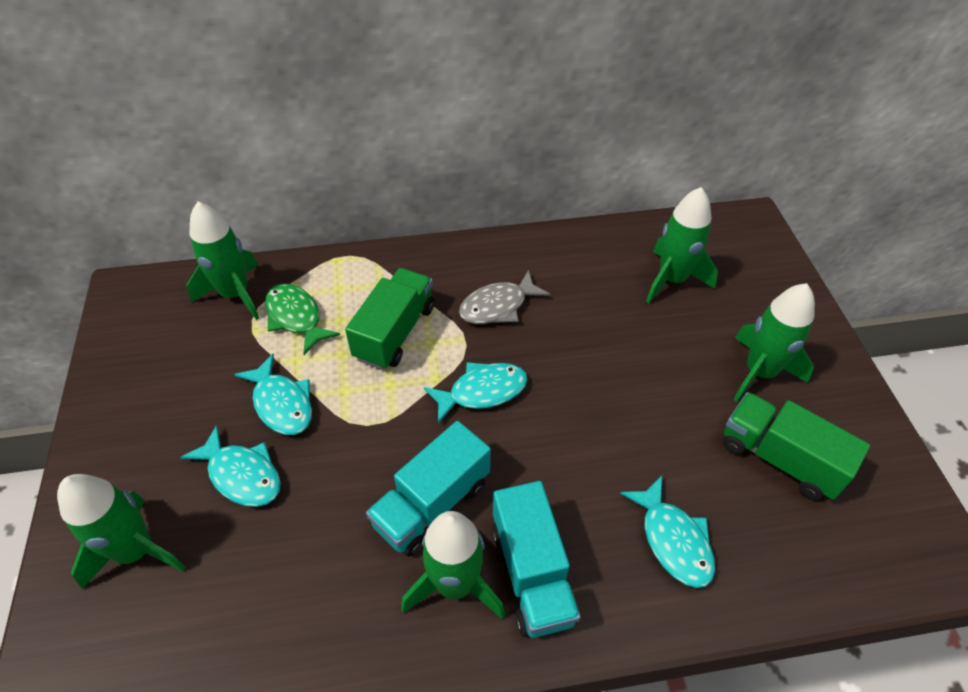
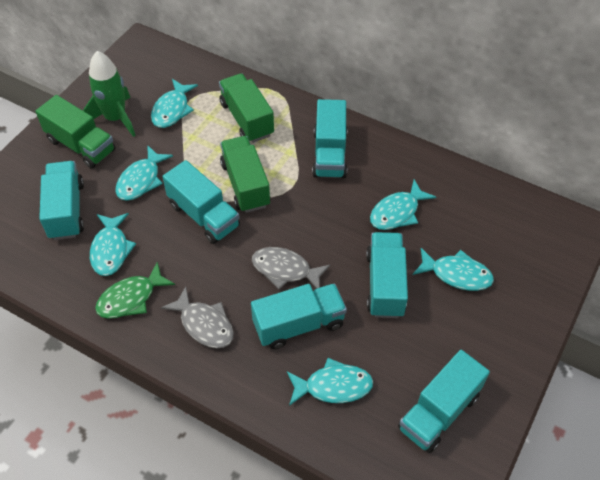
green rocket: [57,474,186,589] [187,202,259,320] [401,511,505,619] [646,187,718,304] [733,283,815,402] = 5 -> [83,51,136,137] = 1
green truck: [345,268,435,370] [723,392,870,500] = 2 -> [36,95,115,168] [219,73,274,143] [220,136,270,213] = 3
grey fish: [459,270,550,324] = 1 -> [161,286,234,348] [251,247,331,289] = 2
turquoise fish: [180,425,281,507] [234,354,312,435] [424,362,528,423] [620,476,715,588] = 4 -> [90,213,136,276] [115,145,173,201] [151,79,198,128] [287,358,373,406] [370,180,436,230] [413,248,494,291] = 6
turquoise truck: [366,421,491,557] [492,481,580,638] = 2 -> [39,161,84,240] [162,160,240,244] [251,283,347,349] [312,99,348,178] [366,232,408,318] [398,350,490,453] = 6

